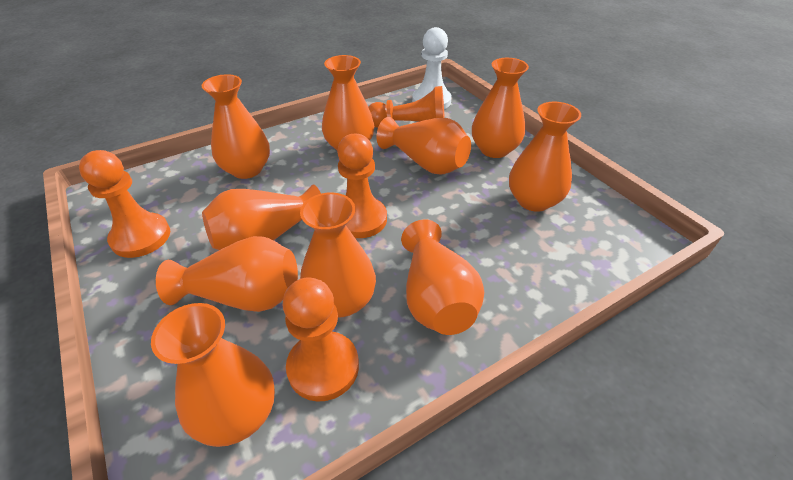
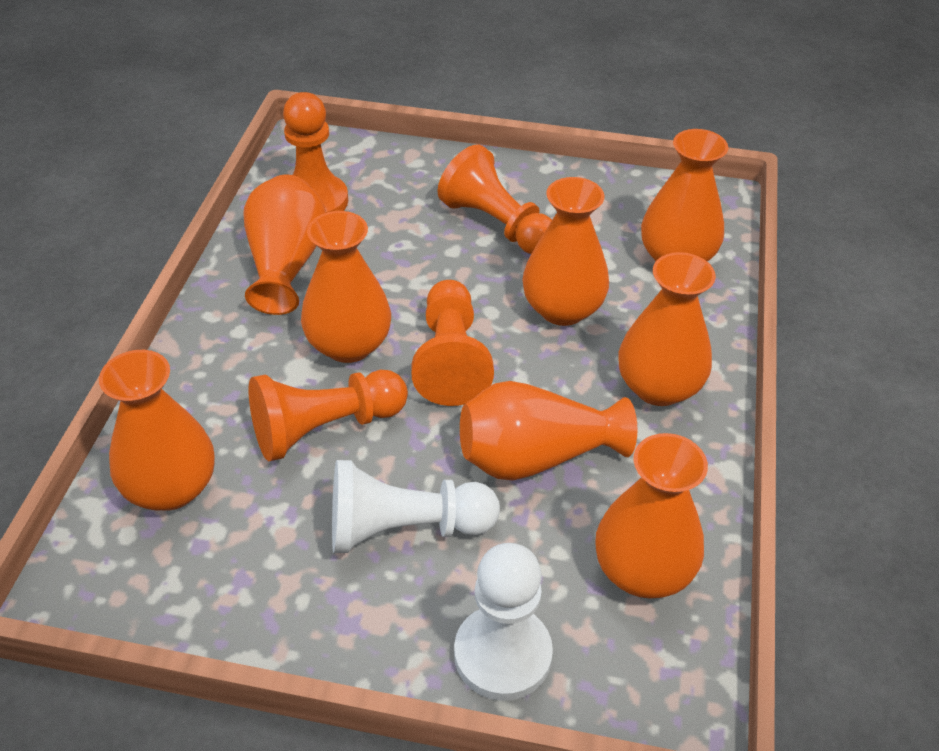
orange vase: [151,303,275,447] [156,236,298,312] [202,74,270,179] [202,184,321,250] [300,192,376,318] [322,55,374,150] [377,117,471,175] [401,219,484,335] [472,58,529,158] [509,102,581,212] = 10 -> [99,350,215,511] [243,175,326,315] [301,211,391,363] [460,381,638,480] [522,177,609,326] [595,433,708,599] [618,252,716,406] [641,129,728,262] = 8
white pawn: [412,27,452,109] = 1 -> [332,460,500,553] [454,543,553,701] = 2

